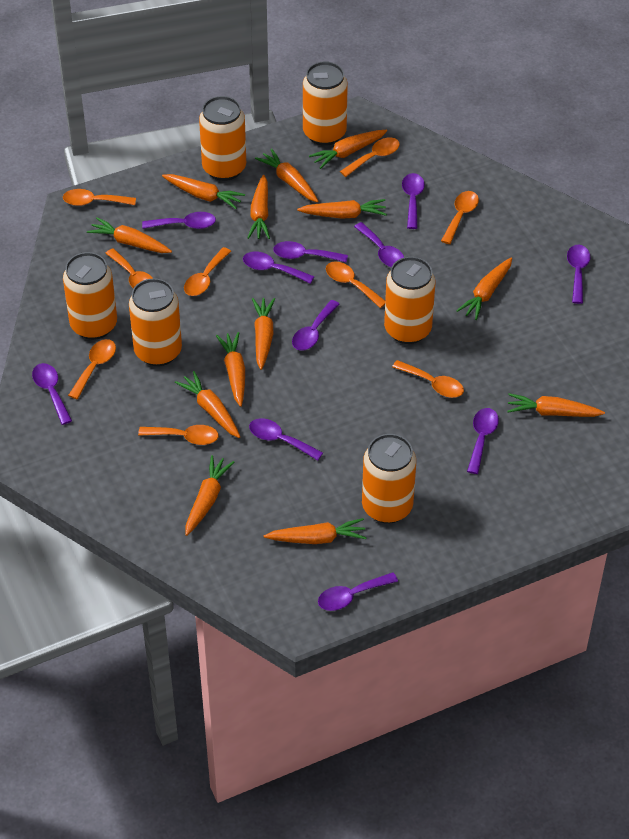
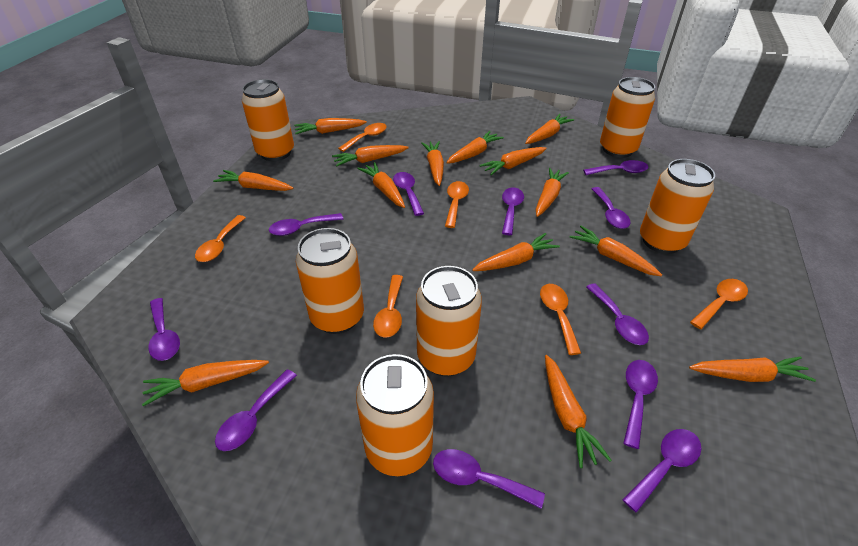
orange carrot: [87,217,172,253] [162,174,245,209] [175,371,240,438] [185,455,234,536] [216,332,245,407] [247,175,270,239] [252,298,275,370] [255,149,318,202] [264,518,367,544] [297,199,387,219] [309,130,387,169] [456,258,512,320] [507,393,605,417] = 13 -> [142,360,269,406] [213,170,293,191] [294,118,367,134] [332,145,409,166] [357,162,405,208] [421,141,444,186] [446,131,504,164] [472,233,560,271] [479,147,547,175] [525,114,574,144] [536,168,569,217] [545,355,612,468] [569,226,662,276] [689,356,816,382] = 14
orange spoon: [63,189,136,206] [68,339,116,399] [105,249,153,289] [138,425,219,445] [184,247,231,296] [326,261,385,308] [340,137,400,177] [392,360,464,398] [441,191,479,244] = 9 -> [195,215,246,262] [338,123,387,152] [373,275,403,338] [445,181,469,228] [540,284,581,355] [690,279,748,329] = 6

